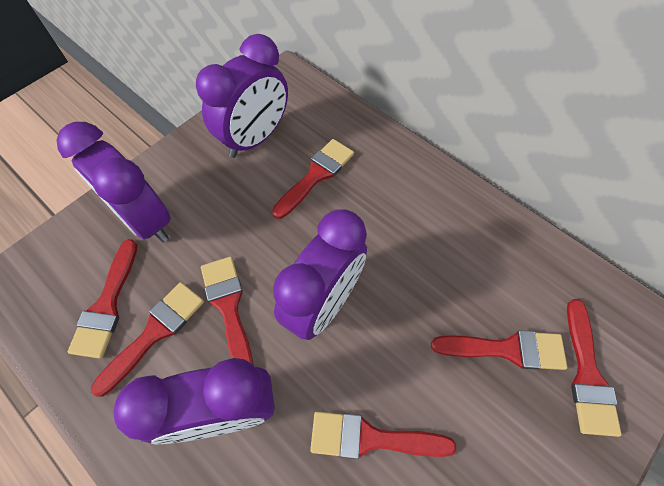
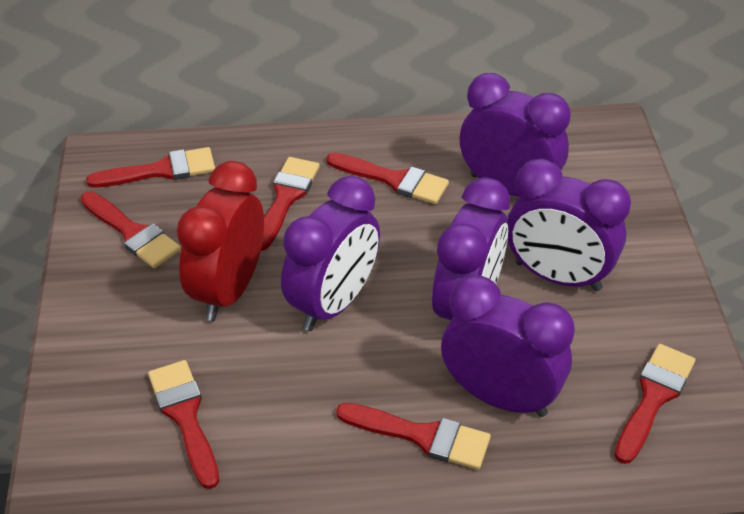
purple clock: [56,122,171,243] [114,358,275,444] [196,34,288,158] [273,209,367,340] = 4 -> [281,176,380,331] [432,177,510,321] [441,275,575,417] [460,73,571,196] [507,159,631,291] = 5
red clock: none = 0 -> [177,161,264,321] = 1

